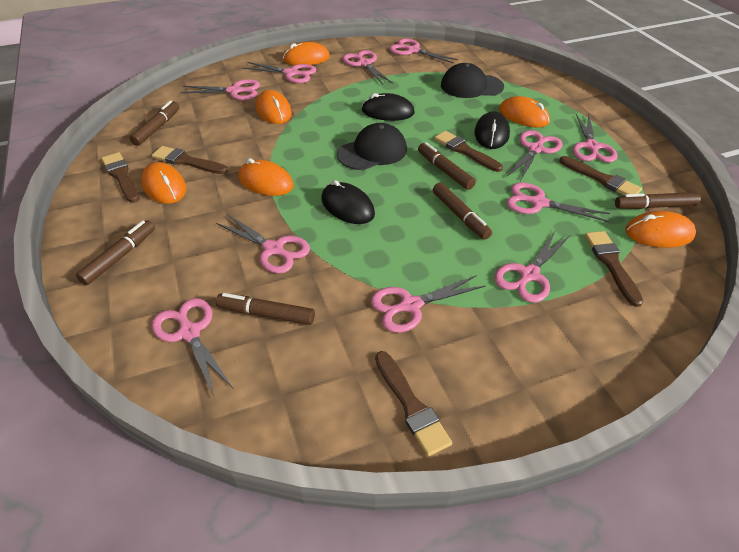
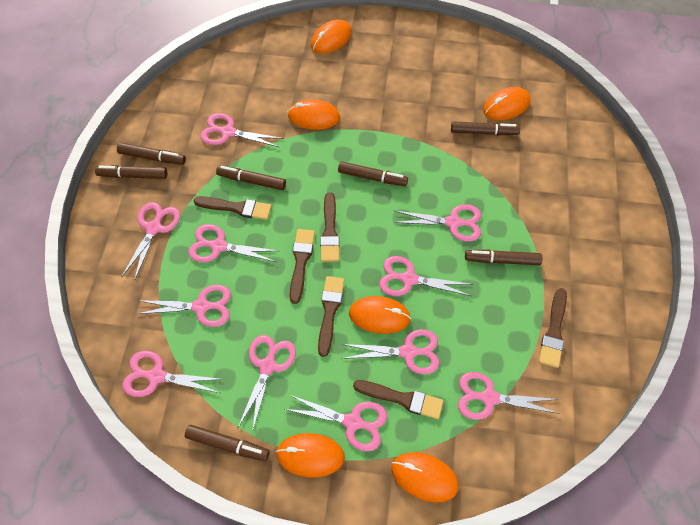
black cap: [337,123,407,170] [441,63,504,98] = 2 -> none = 0
black mouse: [321,180,375,224] [362,93,415,121] [474,111,510,149] = 3 -> none = 0
brown marker: [76,220,155,285] [130,101,179,146] [216,293,315,325] [418,142,476,190] [433,183,492,239] [615,192,700,209] = 6 -> [95,165,167,179] [117,143,186,165] [185,425,270,461] [216,166,286,190] [338,161,408,186] [451,121,520,135] [465,250,542,265] = 7

